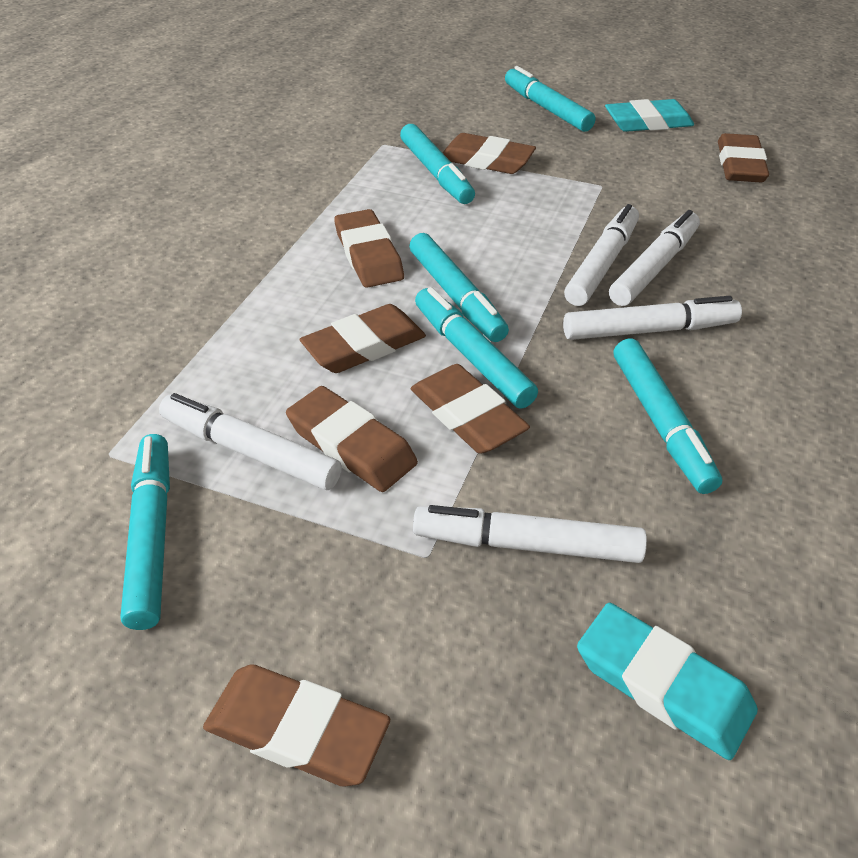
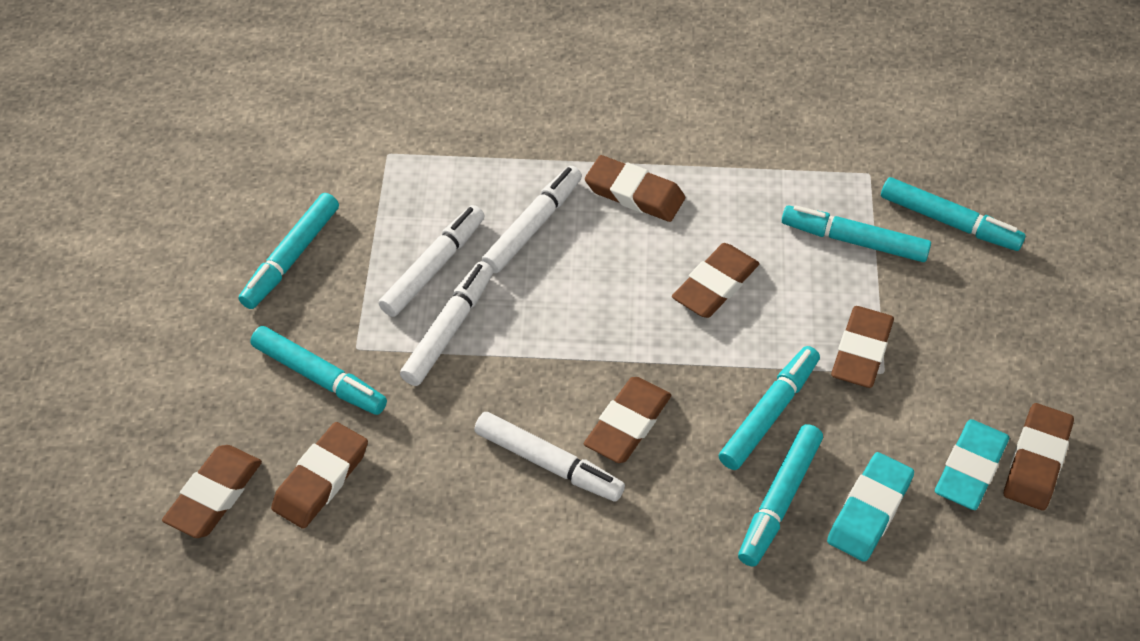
white marker: [159,393,342,490] [413,505,647,563] [563,296,742,340] [564,204,639,306] [609,210,700,306] = 5 -> [379,205,485,317] [400,261,493,386] [474,412,625,502] [482,166,582,273] = 4

